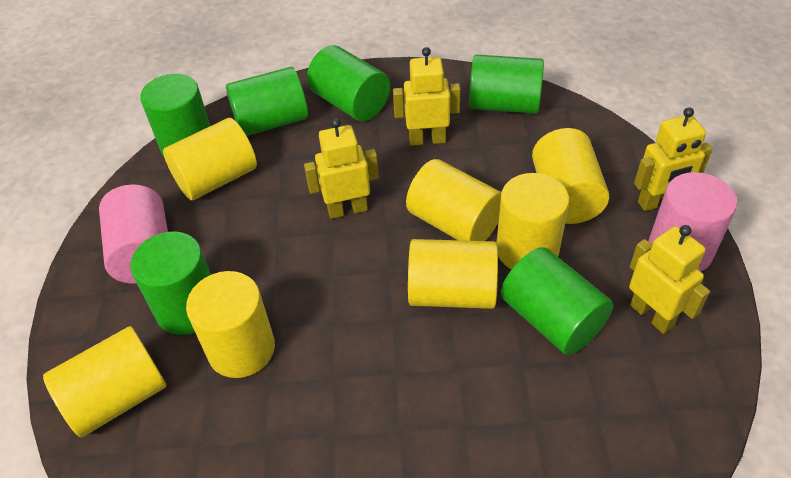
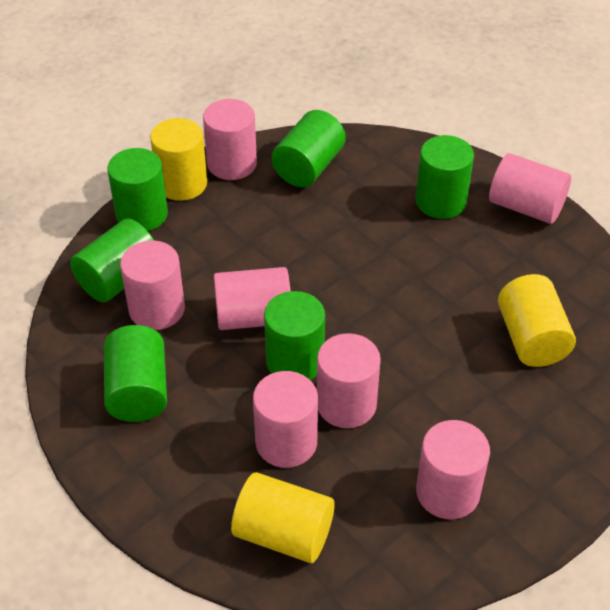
pink cylinder: [99,184,168,284] [648,172,737,271] = 2 -> [120,240,185,330] [203,99,257,180] [214,267,291,330] [253,371,318,468] [317,333,381,428] [416,420,490,519] [489,153,571,224] = 7
yellow cylinder: [43,326,166,437] [163,118,257,201] [186,271,275,378] [406,159,501,241] [408,239,498,309] [496,173,569,270] [532,128,609,224] = 7 -> [150,118,207,201] [231,472,335,563] [498,274,576,367] = 3
yellow robot: [304,118,379,219] [393,47,461,146] [629,225,710,334] [634,107,712,211] = 4 -> none = 0

